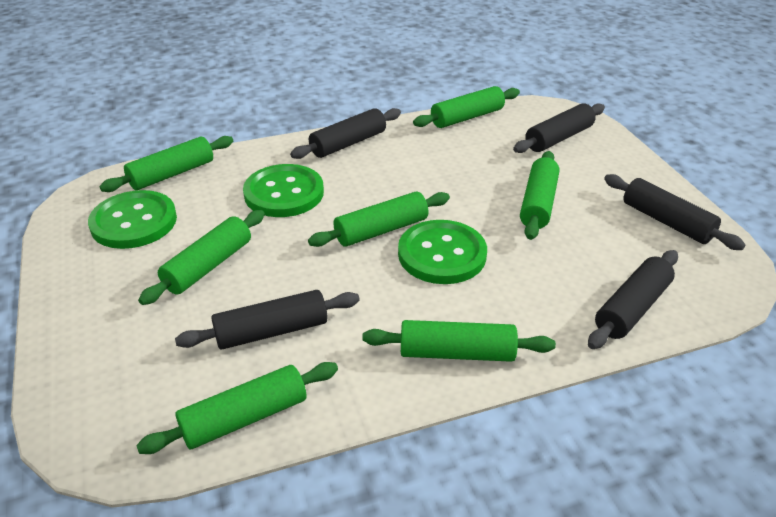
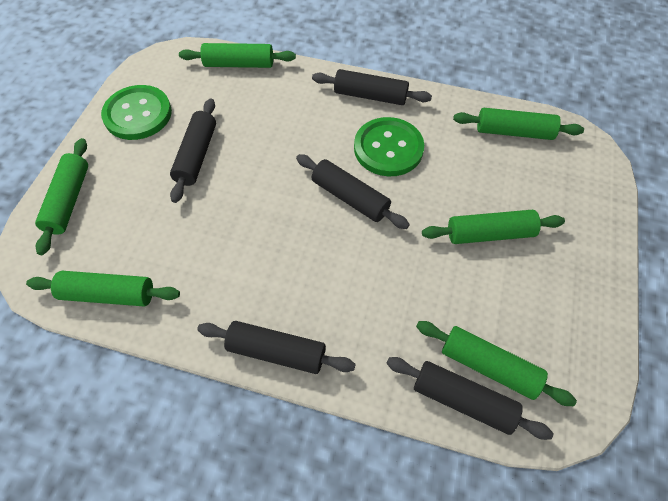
green button: [88,190,177,249] [243,164,324,217] [398,220,487,284] = 3 -> [101,85,172,140] [354,117,424,177] = 2
green rolling pin: [99,136,233,192] [136,362,338,454] [138,210,265,305] [308,191,450,247] [362,320,556,362] [413,86,520,128] [520,151,559,240] = 7 -> [26,271,180,306] [35,138,88,255] [179,43,296,68] [416,321,577,406] [422,210,565,244] [453,108,584,140] = 6

